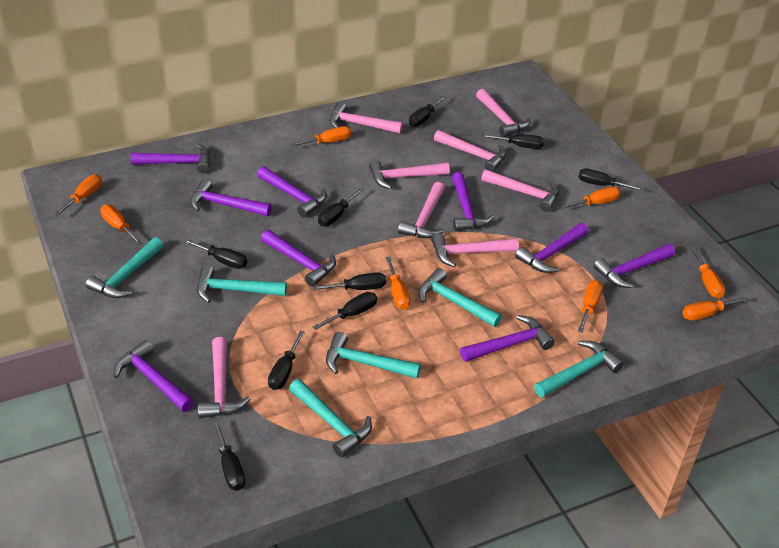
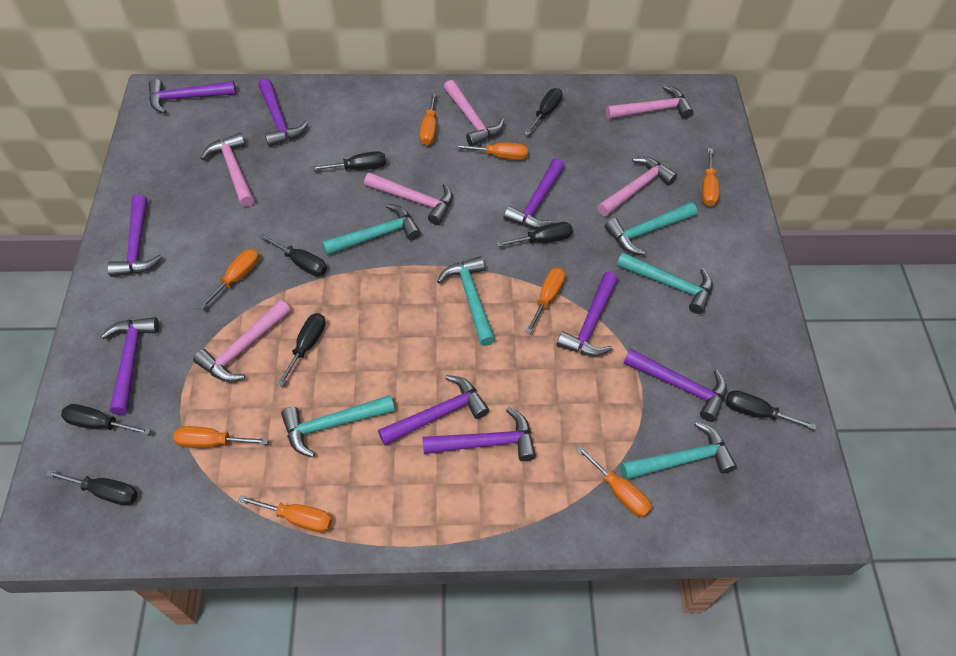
black screwdriver: [183,239,247,269] [213,421,246,491] [268,330,305,390] [312,292,377,330] [313,272,386,290] [318,188,364,226] [409,95,446,127] [482,134,544,149] [578,168,644,191] = 9 -> [46,470,138,506] [61,404,151,435] [259,234,327,276] [277,313,325,386] [311,151,386,171] [496,222,573,247] [524,88,562,135] [726,390,816,430] = 8
pink hammer: [198,337,250,418] [330,102,403,134] [369,160,450,189] [398,182,445,238] [431,233,519,267] [434,130,506,172] [476,89,530,137] [481,169,559,212] = 8 -> [193,300,291,382] [201,133,254,207] [364,172,453,225] [444,80,504,146] [597,157,677,217] [606,85,693,119] = 6

